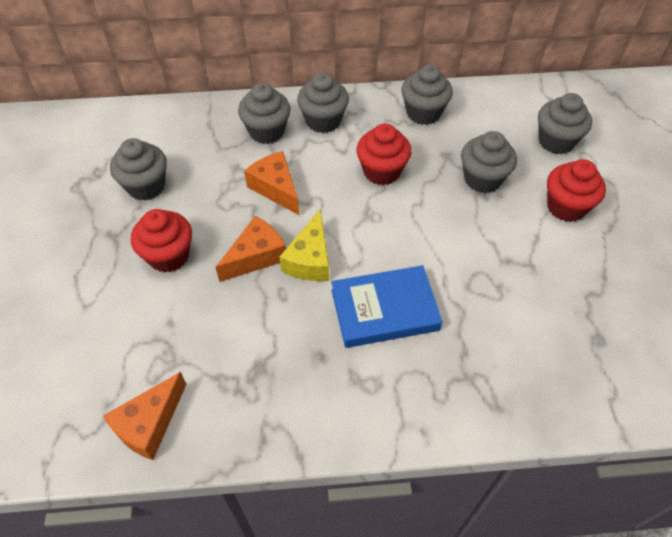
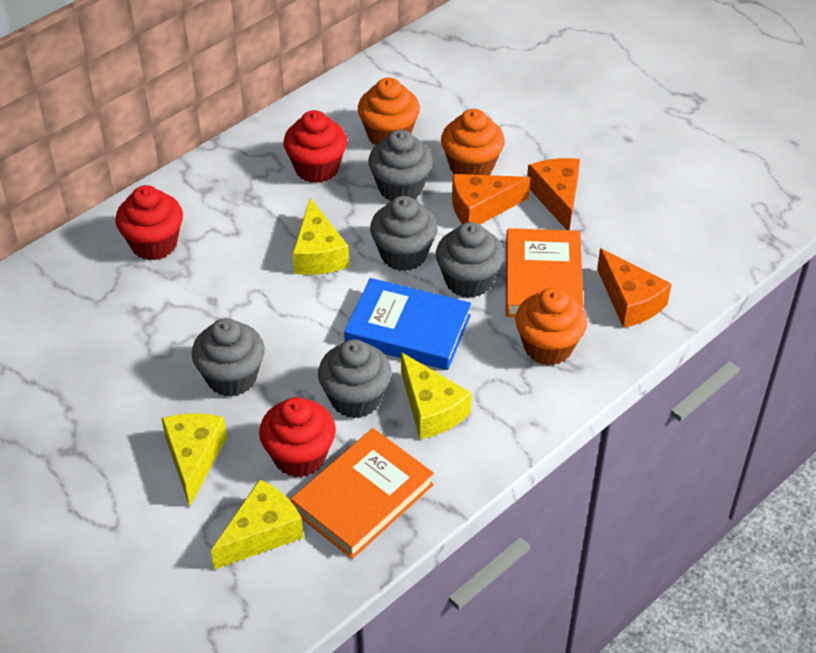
grey cupcake: [110,138,167,201] [238,83,291,144] [297,73,349,133] [402,65,453,125] [461,131,517,193] [538,93,592,154] = 6 -> [192,318,265,397] [318,339,392,418] [368,130,433,201] [370,196,438,271] [436,222,504,298] = 5
orange book: none = 0 -> [291,428,434,559] [506,228,584,317] = 2
orange cupcake: none = 0 -> [358,77,420,146] [441,109,505,175] [515,288,587,365] = 3
yellow cheese: [280,210,329,281] = 1 -> [161,413,227,506] [211,479,304,570] [293,198,349,275] [401,352,472,439] = 4

